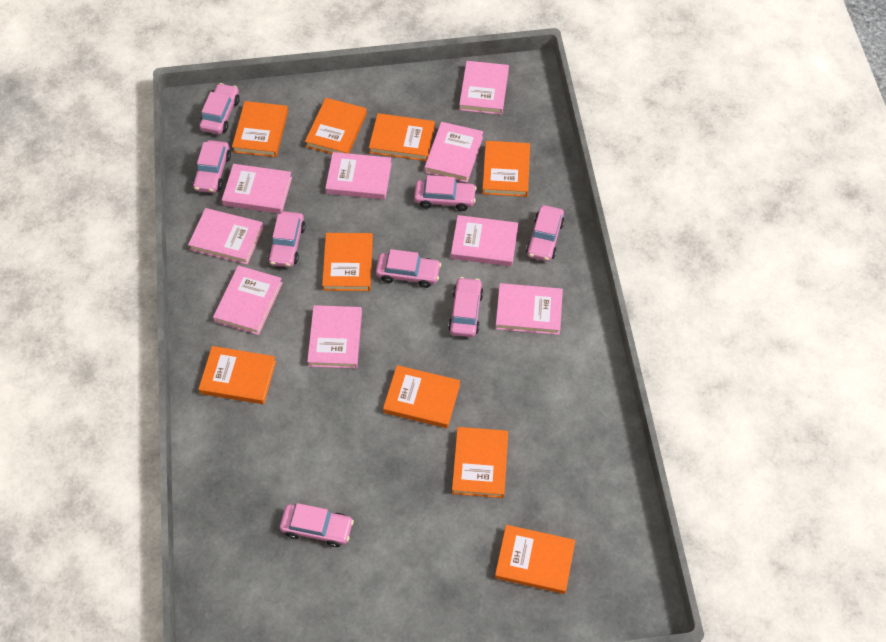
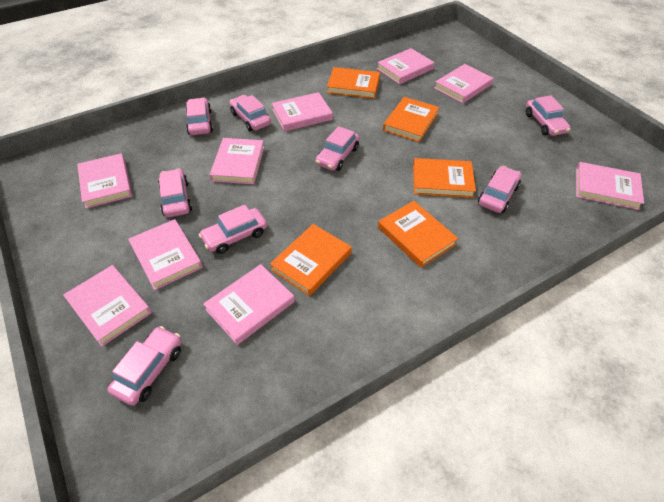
orange book: [199,346,276,404] [232,101,288,157] [305,98,367,154] [322,233,373,291] [369,113,435,161] [383,365,460,428] [452,427,508,498] [482,141,530,197] [495,525,575,594] = 9 -> [270,224,352,296] [327,67,380,99] [378,201,458,267] [383,97,439,142] [413,158,476,198] = 5

